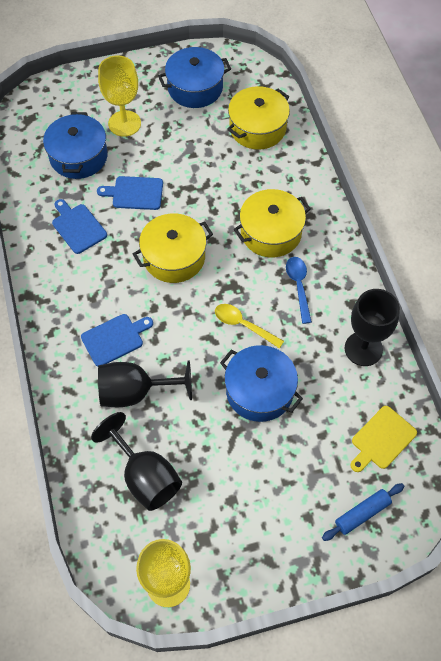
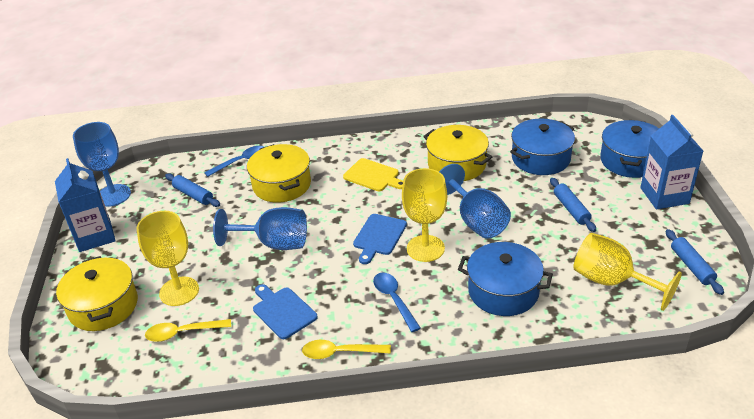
black goblet: [91,412,182,511] [98,361,192,407] [345,289,400,366] = 3 -> none = 0
blue carton: none = 0 -> [55,158,116,252] [640,115,703,209] = 2
blue cutting board: [52,199,107,254] [81,314,153,366] [97,176,163,210] = 3 -> [253,284,318,339] [353,214,407,264] = 2
blue goblet: none = 0 -> [73,122,131,206] [213,207,307,250] [439,164,511,238] = 3
blue rolling pin: [322,483,404,541] = 1 -> [165,173,220,207] [550,178,596,232] [666,229,724,295] = 3
blue spoon: [286,257,312,324] = 1 -> [204,146,264,177] [373,272,421,332] = 2
yellow goblet: [98,55,141,137] [136,539,191,607] = 2 -> [137,211,199,306] [402,168,447,262] [573,233,682,311] = 3
yellow spoon: [215,304,284,348] = 1 -> [145,319,231,342] [302,340,391,359] = 2

